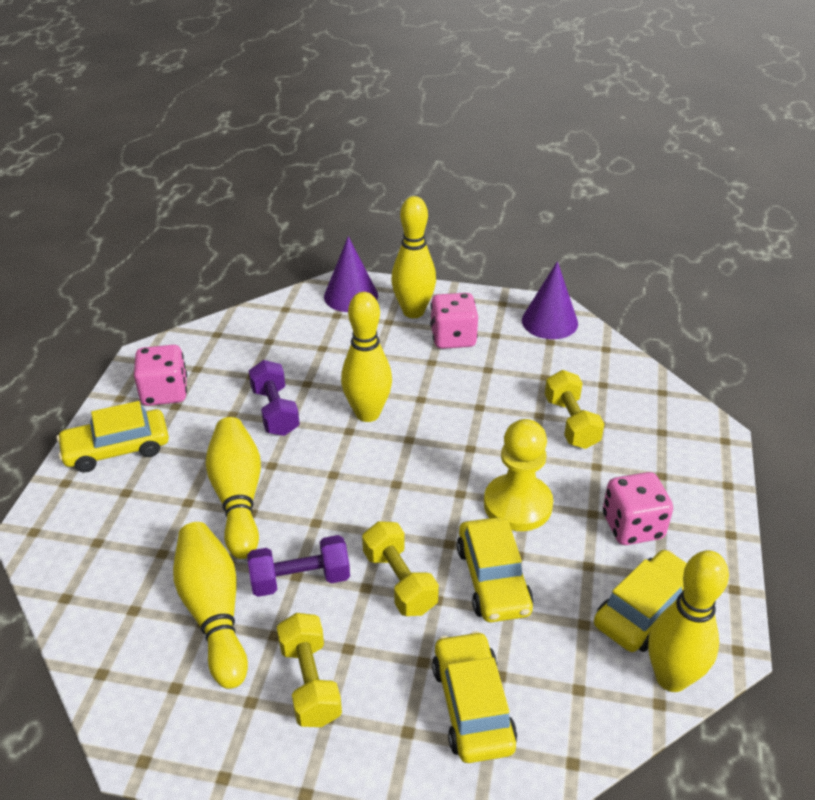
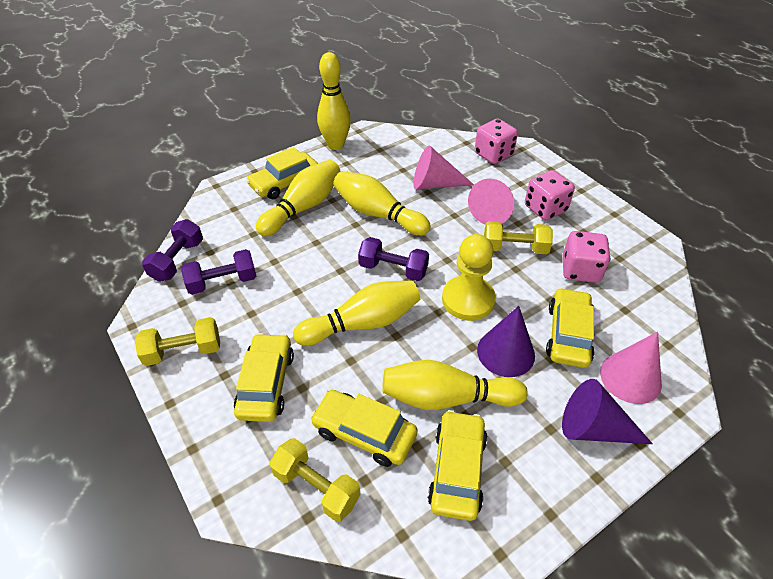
pink cone: none = 0 -> [413,145,474,190] [468,178,514,225] [600,332,662,404] = 3
purple dumbbell: [247,535,350,597] [249,360,300,436] = 2 -> [142,219,203,282] [181,249,256,295] [358,237,429,281] = 3
yellow car: [56,401,169,472] [432,631,517,763] [457,517,534,622] [594,550,687,652] = 4 -> [234,333,294,422] [246,147,318,199] [310,390,418,467] [428,410,487,521] [546,288,595,368] = 5

